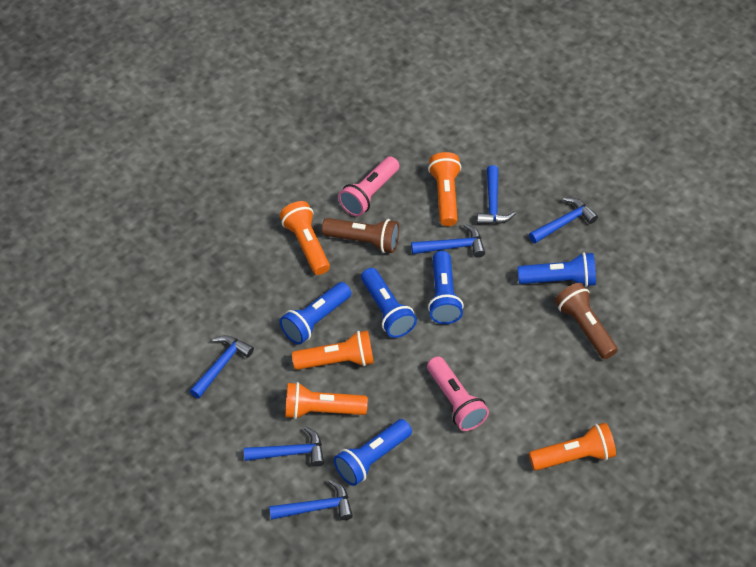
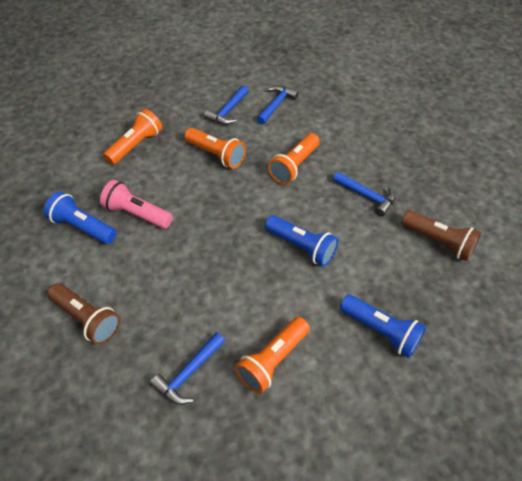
blue flashlight: [280,282,351,344] [334,419,412,486] [361,268,417,338] [428,251,464,324] [518,252,596,287] = 5 -> [43,191,116,244] [265,215,338,267] [340,295,426,358] = 3
blue hammer: [190,335,254,398] [244,426,324,467] [269,479,353,520] [411,224,485,258] [477,165,516,225] [529,197,598,243] = 6 -> [150,332,225,405] [204,85,248,125] [257,85,299,125] [333,172,395,217] = 4
orange flashlight: [280,201,330,275] [285,382,368,419] [292,330,374,370] [428,152,462,226] [529,423,616,471] = 5 -> [103,109,162,165] [184,128,246,169] [235,317,310,394] [268,133,320,184] = 4
pink flashlight: [338,156,399,216] [427,356,489,431] = 2 -> [100,180,173,229] = 1

